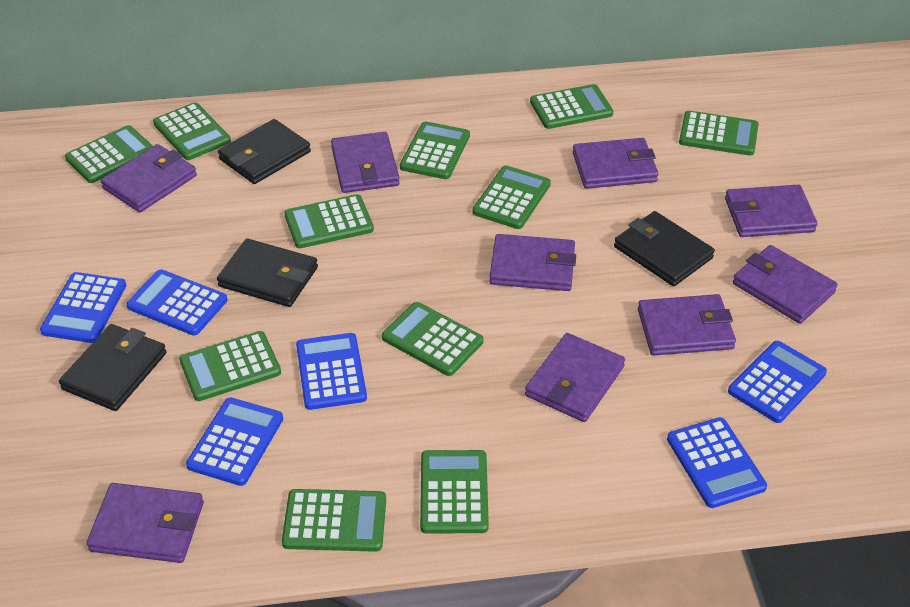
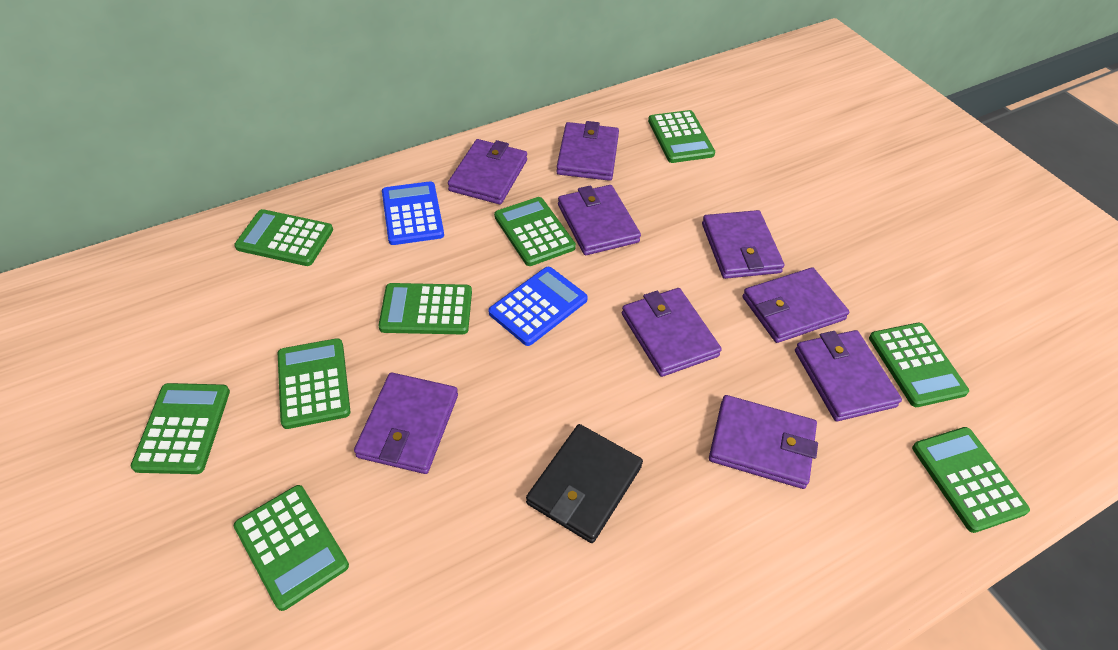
black wallet: [59,324,166,411] [217,239,318,307] [218,119,311,184] [614,211,715,286] = 4 -> [526,424,643,543] = 1
blue calculator: [40,272,126,343] [126,270,227,336] [186,397,283,486] [296,333,367,410] [667,417,767,508] [728,341,827,423] = 6 -> [382,181,444,245] [488,267,588,346] = 2
green calculator: [65,125,153,183] [153,102,231,160] [179,331,281,401] [282,489,386,552] [284,194,374,248] [382,302,483,376] [400,121,470,179] [420,450,489,534] [473,165,551,229] [530,84,613,129] [679,111,759,156] = 11 -> [131,383,230,474] [234,209,333,266] [234,485,349,611] [278,338,351,429] [379,283,472,335] [494,197,576,266] [648,110,715,163] [869,323,969,407] [912,427,1030,533] = 9

